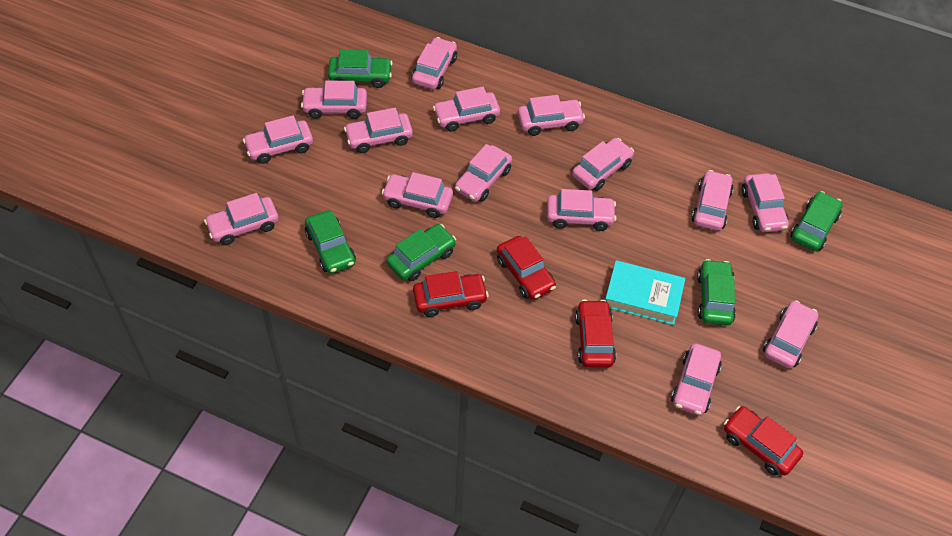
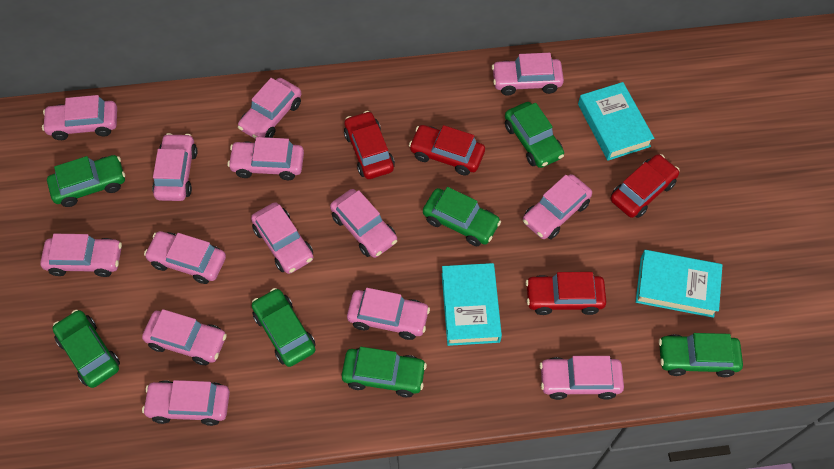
green car: [305,210,356,274] [328,50,393,88] [386,224,456,282] [697,259,736,325] [790,191,843,251] = 5 -> [47,155,125,207] [52,310,120,388] [252,288,316,367] [341,347,427,397] [423,187,501,246] [505,102,564,168] [659,333,743,377] = 7
pink car: [204,193,279,245] [243,115,313,164] [301,81,367,119] [344,108,413,153] [382,172,453,218] [412,37,457,89] [433,87,500,132] [455,144,512,202] [518,95,585,136] [547,189,616,231] [572,138,634,191] [671,343,722,416] [691,170,734,231] [742,173,789,232] [763,300,818,369] = 15 -> [40,234,122,277] [42,95,117,140] [142,309,227,365] [142,380,230,426] [144,231,226,284] [152,133,197,201] [228,137,304,180] [238,78,301,139] [251,202,313,274] [330,189,397,258] [347,288,430,340] [492,53,564,96] [523,174,592,239] [540,356,624,400] = 14
turquoise book: [605,260,685,325] = 1 -> [442,263,502,346] [578,82,654,161] [636,250,722,318] = 3

